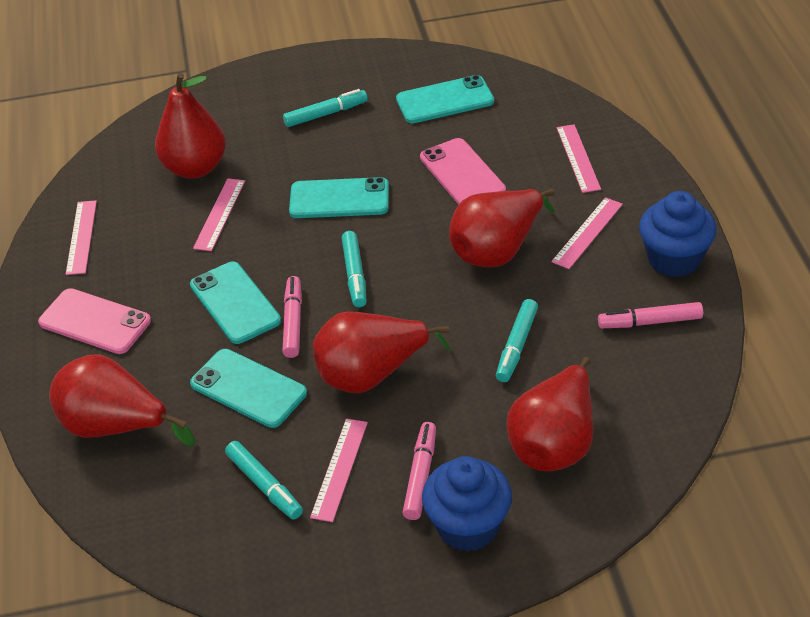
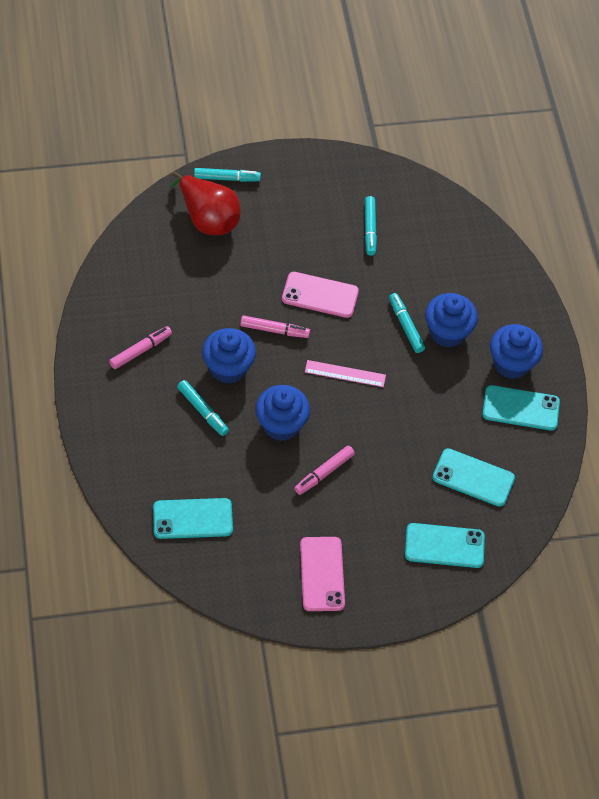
blue cupcake: [422,456,512,552] [639,191,717,277] = 2 -> [202,328,256,384] [255,385,310,441] [425,293,478,347] [490,324,543,379] = 4
pink ruler: [66,200,97,275] [193,178,245,251] [310,419,368,522] [551,197,623,269] [557,124,601,193] = 5 -> [305,360,386,387] = 1
red pear: [49,354,195,447] [155,73,226,179] [313,312,451,393] [449,188,555,267] [506,357,593,471] = 5 -> [170,172,241,235] = 1

